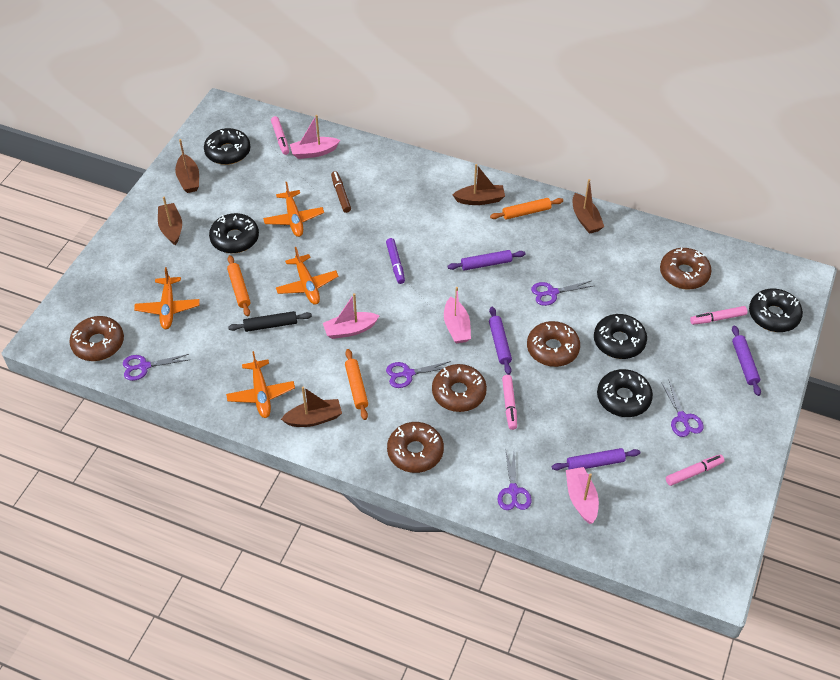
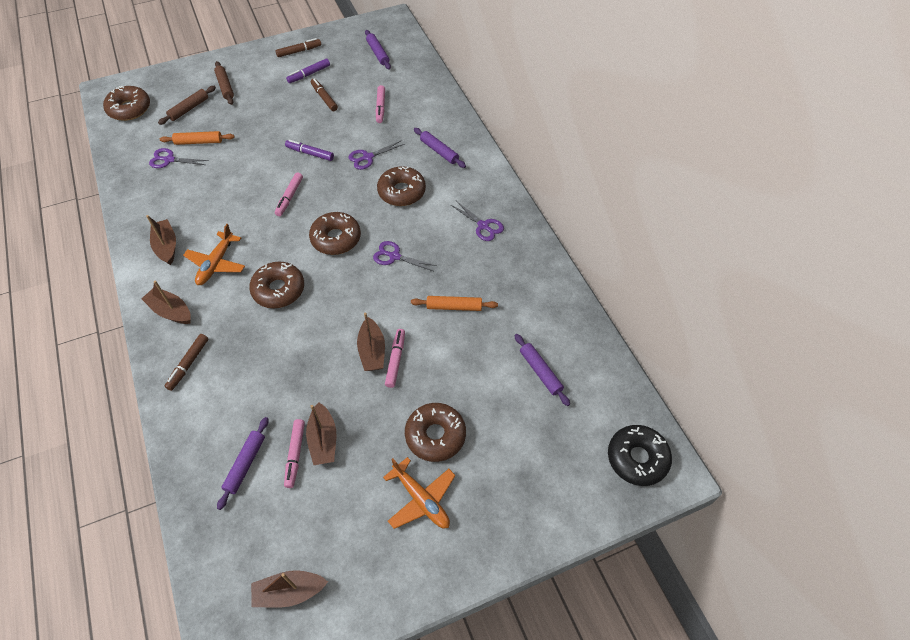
black donut: [204,128,251,165] [209,213,259,253] [594,314,647,359] [597,369,653,417] [749,288,803,332] = 5 -> [608,425,672,486] = 1
black rolling pin: [228,311,312,332] = 1 -> none = 0
brown marker: [331,171,351,213] = 1 -> [164,334,208,391] [275,38,321,57] [311,78,338,111] = 3
brown rolling pin: none = 0 -> [158,86,216,125] [214,61,234,105] = 2
orange plane: [134,267,200,329] [226,351,295,418] [263,182,324,237] [276,247,339,305] = 4 -> [183,224,245,285] [383,457,456,529] = 2
orange rolling pin: [227,255,250,317] [345,349,368,420] [490,198,563,220] = 3 -> [160,131,235,145] [411,296,498,311] = 2
pink boat: [290,115,340,159] [323,293,380,339] [444,287,471,344] [566,467,599,524] = 4 -> none = 0
purple marker: [386,238,405,284] = 1 -> [285,140,334,161] [286,58,330,83] = 2
purple scissors: [123,354,189,381] [386,361,451,388] [498,452,532,510] [531,281,593,306] [661,381,704,437] = 5 -> [149,148,209,168] [348,141,404,170] [373,241,437,271] [451,201,504,241] = 4

